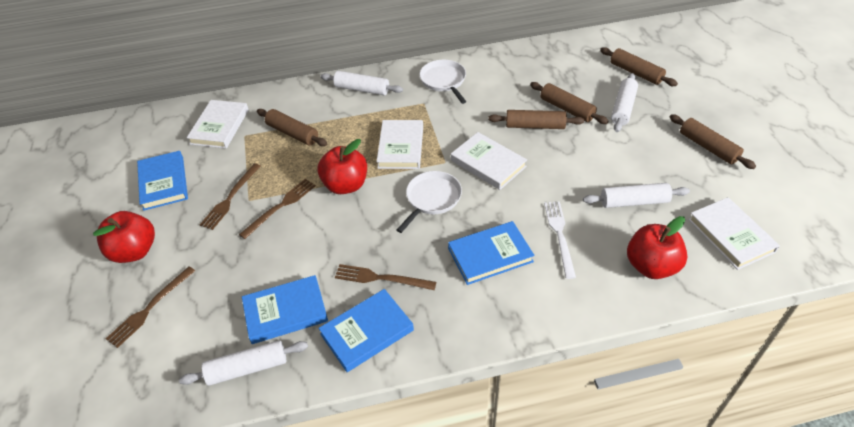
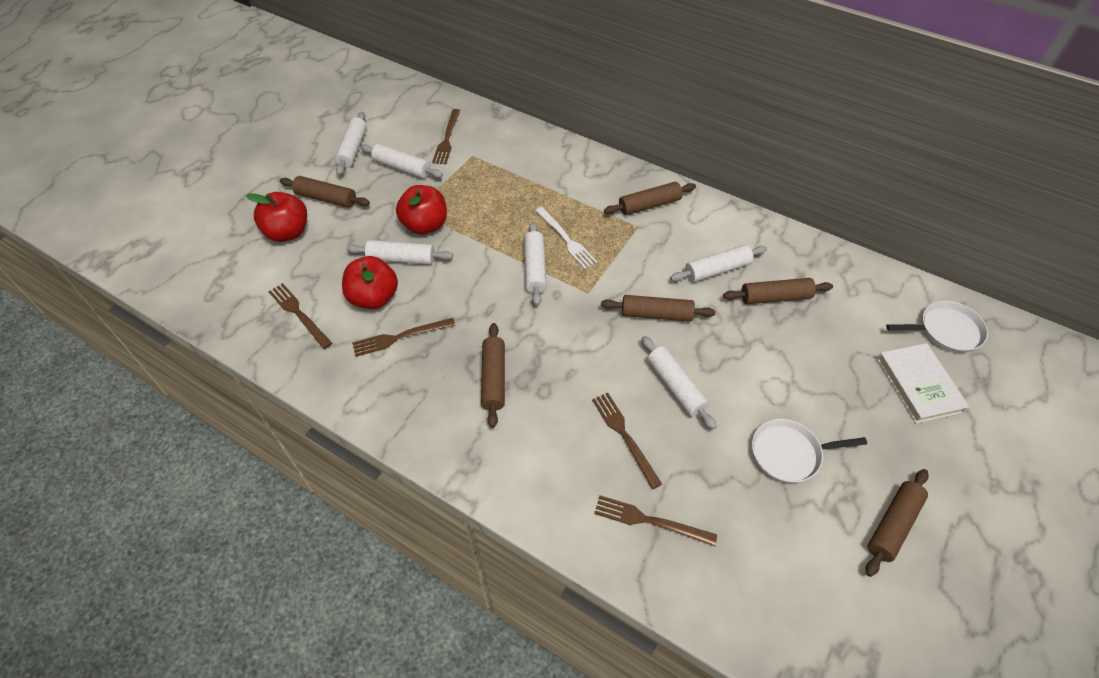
blue book: [137,151,188,211] [242,275,328,344] [318,289,414,372] [448,221,535,285] = 4 -> none = 0
brown fork: [106,266,195,348] [200,163,261,230] [239,179,316,239] [335,264,436,290] = 4 -> [268,283,332,349] [352,318,456,357] [432,109,460,164] [592,393,662,489] [594,495,717,546] = 5
brown rolling pin: [257,109,327,146] [488,110,584,129] [530,82,609,124] [600,47,678,86] [670,114,756,169] = 5 -> [280,176,370,208] [481,323,505,428] [601,295,716,322] [604,182,696,215] [723,278,833,304] [866,469,929,577] = 6
white book: [187,100,249,148] [377,120,423,169] [451,132,527,190] [688,197,780,270] = 4 -> [877,343,969,424] = 1
white rolling pin: [179,340,308,386] [321,71,403,95] [583,183,690,208] [611,73,638,132] = 4 -> [335,112,367,175] [347,240,453,265] [360,144,443,178] [524,222,547,306] [642,336,717,429] [670,245,767,282] = 6

